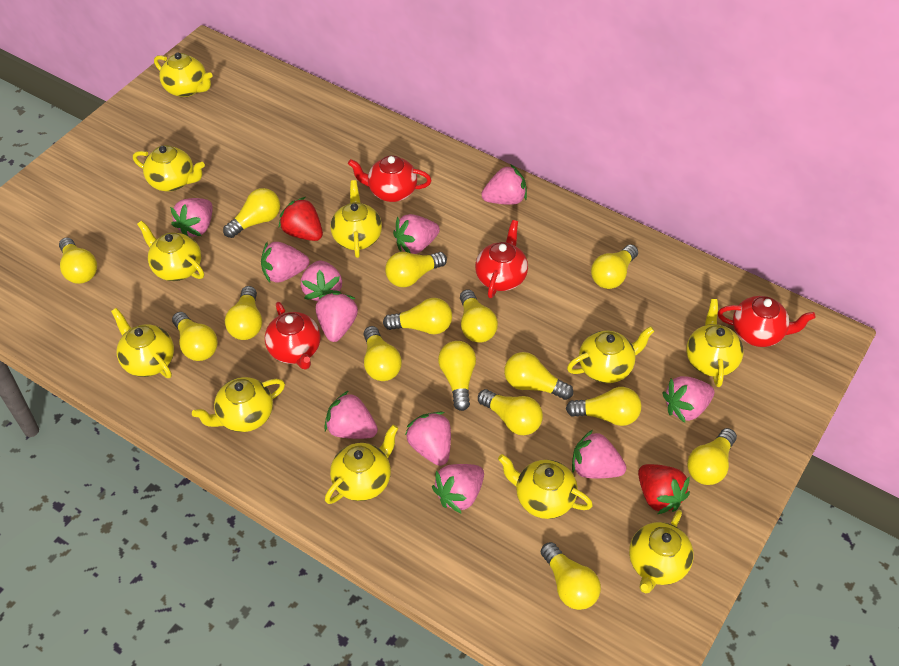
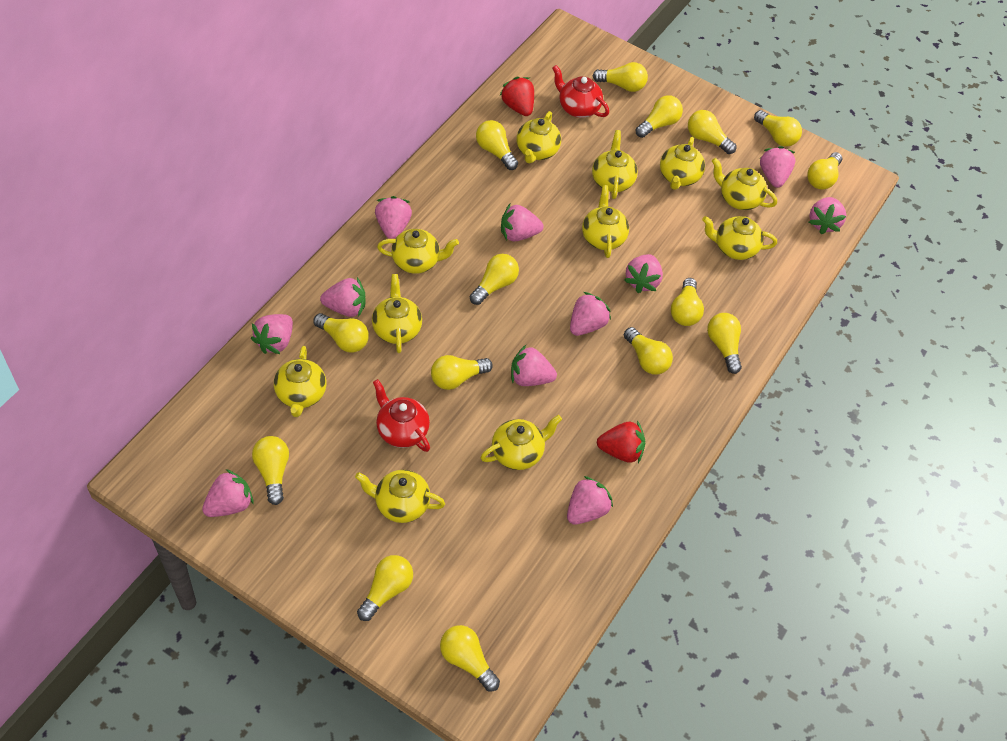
red teapot: [265,302,320,370] [348,155,431,202] [475,220,528,298] [718,296,816,347] = 4 -> [373,379,430,452] [552,65,609,118] = 2

